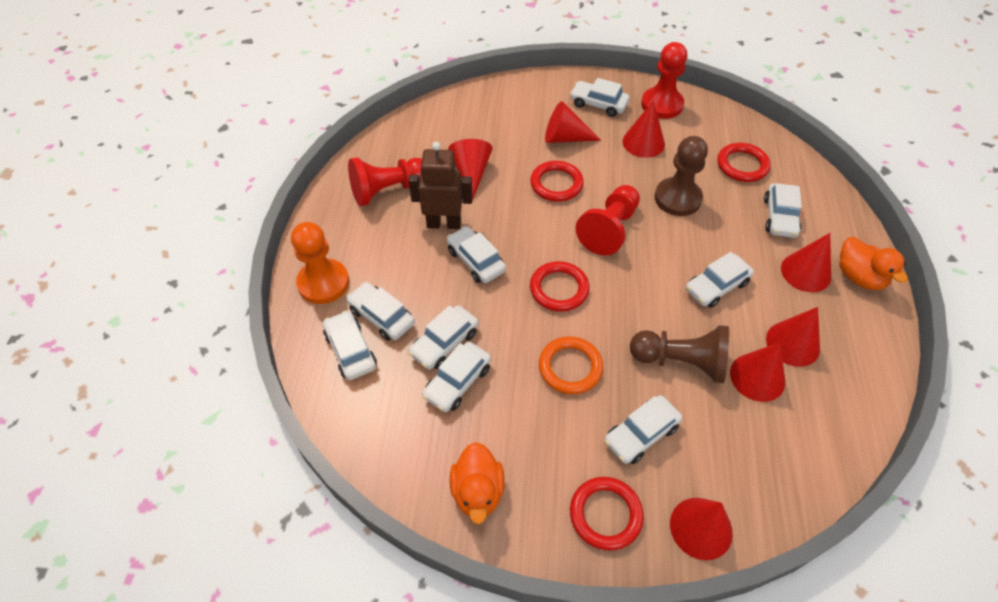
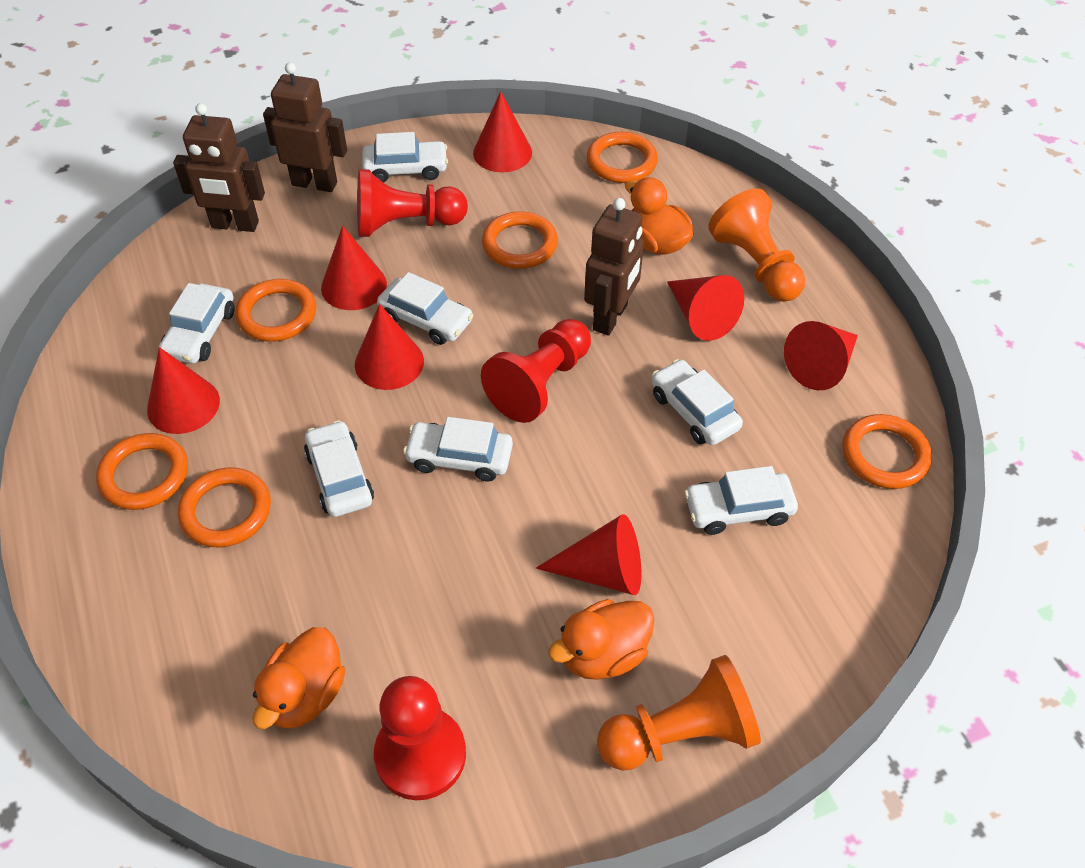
brown pawn: [630,325,729,383] [655,136,708,216] = 2 -> none = 0
brown robot: [409,142,473,229] = 1 -> [173,103,265,232] [263,62,347,192] [584,198,644,336] = 3
orange duck: [450,442,505,524] [839,237,908,290] = 2 -> [252,627,345,729] [548,599,654,680] [625,177,693,255] = 3
orange pawn: [291,222,349,304] = 1 -> [597,655,761,771] [708,189,805,302] = 2
orange ring: [539,336,603,394] = 1 -> [96,433,188,510] [178,467,271,547] [235,279,316,342] [482,211,558,269] [587,132,658,183] [842,414,932,489] = 6
red ring: [530,161,584,202] [530,261,589,312] [570,477,644,551] [717,143,771,182] = 4 -> none = 0
white car: [323,310,377,380] [346,282,415,341] [408,305,479,370] [422,342,491,412] [447,226,506,283] [570,78,630,117] [604,395,682,464] [686,252,754,308] [764,183,802,238] = 9 -> [158,283,235,364] [304,420,374,517] [362,132,448,183] [377,272,473,345] [403,417,513,481] [651,359,743,445] [684,466,798,535] = 7

